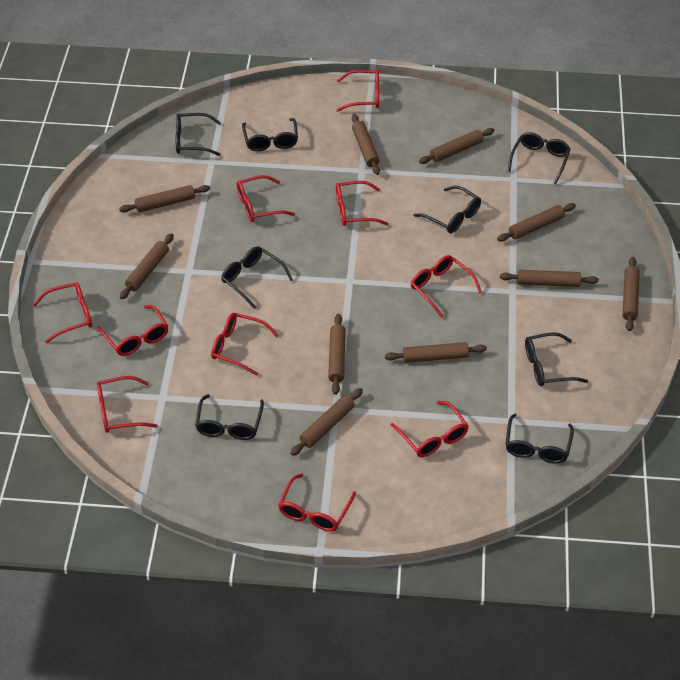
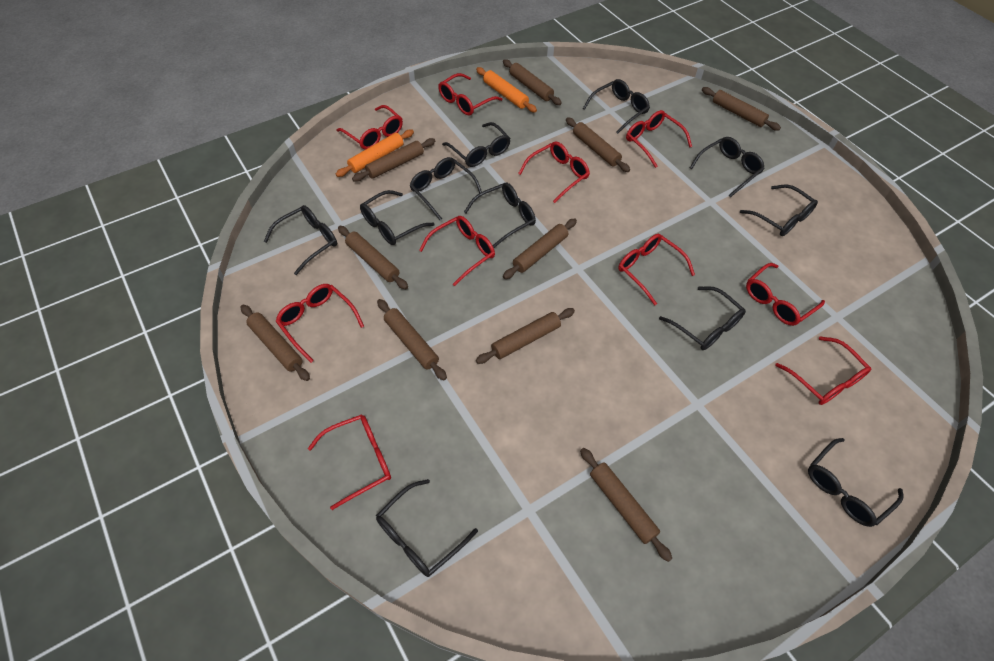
black glasses: [175,113,221,156] [195,394,264,440] [221,246,293,309] [242,118,298,151] [413,186,481,233] [505,413,574,464] [508,132,571,184] [525,332,588,386] = 8 -> [264,205,337,275] [360,190,435,245] [376,479,478,577] [409,157,482,220] [442,122,511,167] [464,183,536,248] [583,79,650,134] [659,286,746,350] [690,137,765,197] [740,184,818,236] [808,438,904,527] = 11
orange rolling pin: none = 0 -> [336,129,414,177] [476,67,537,113] = 2

